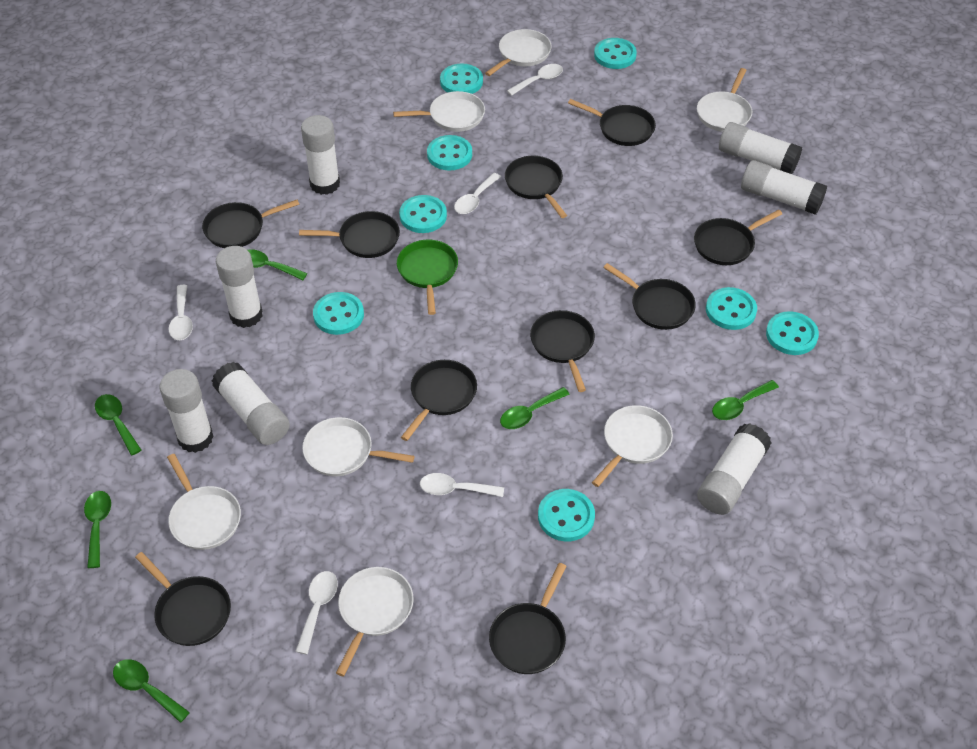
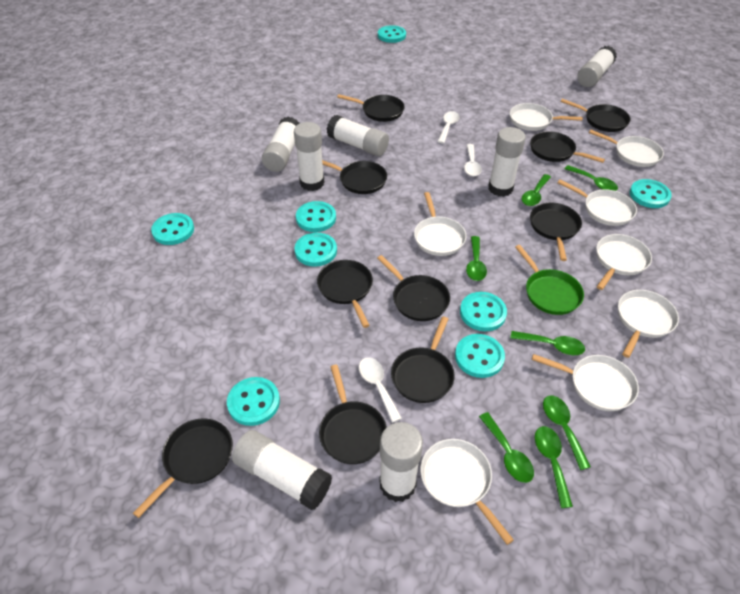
green spoon: [84,491,111,568] [95,394,141,455] [113,659,190,723] [248,249,307,280] [500,387,570,429] [712,380,779,420] = 6 -> [466,236,487,281] [479,412,534,483] [510,331,585,355] [522,174,551,206] [535,426,573,508] [543,395,591,470] [565,165,618,191] = 7
white pan: [167,454,241,550] [302,417,414,476] [336,567,414,676] [393,91,485,132] [485,29,552,76] [592,405,673,487] [697,68,752,132] = 7 -> [414,192,466,256] [420,439,514,545] [510,103,582,131] [532,354,639,411] [558,180,637,226] [589,130,664,167] [596,234,652,290] [618,290,679,358] = 8
white spoon: [169,285,193,340] [295,571,338,654] [420,473,504,497] [454,173,501,214] [507,64,563,96] = 5 -> [359,357,402,423] [437,111,460,144] [464,144,482,176] = 3

